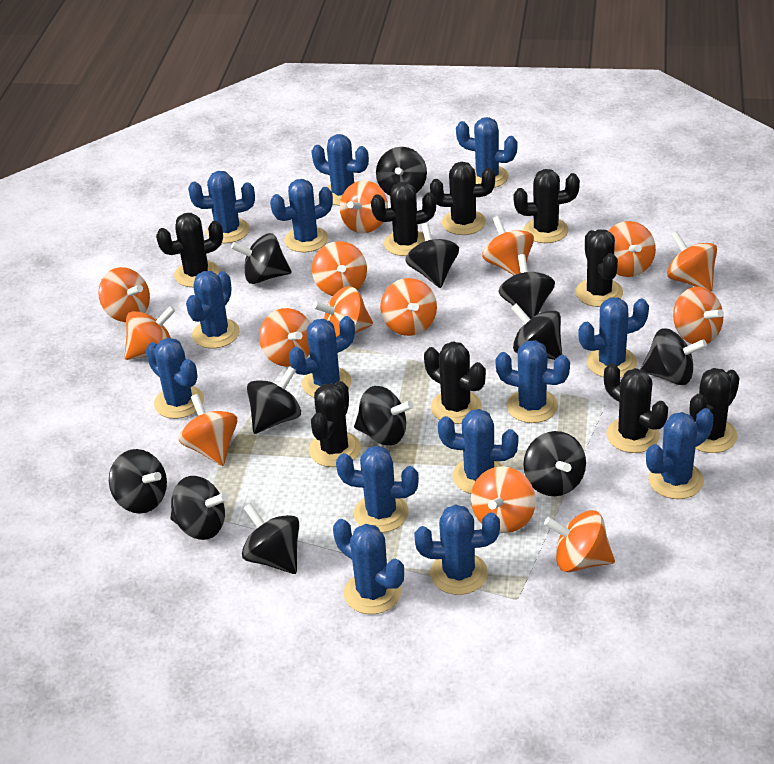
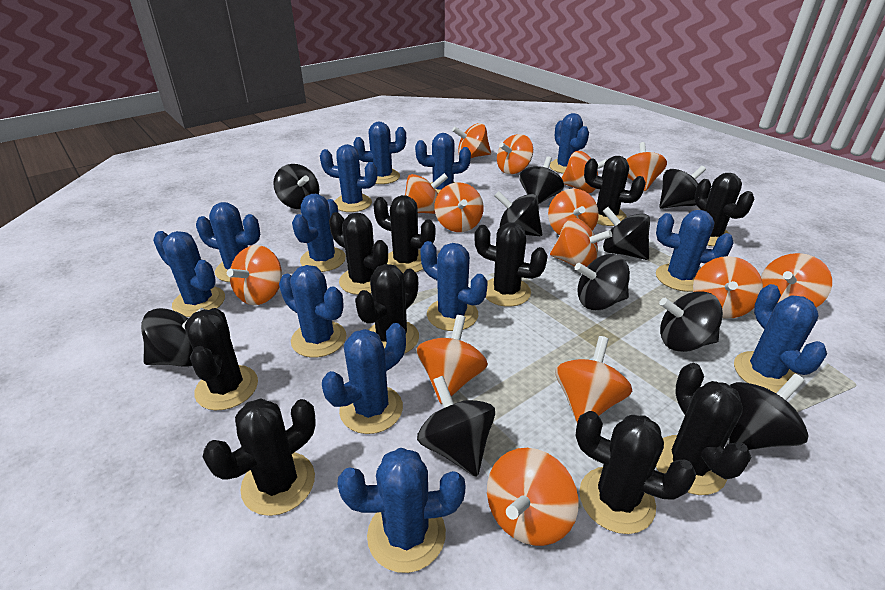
black cactus: [156,213,223,287] [309,381,361,467] [371,182,436,256] [424,342,486,424] [430,162,495,235] [513,169,580,243] [576,229,623,307] [604,363,668,453] [689,368,740,453] = 9 -> [185,308,258,411] [202,398,316,516] [329,212,388,295] [355,264,419,354] [374,195,435,273] [474,222,548,307] [576,411,696,534] [584,156,646,226] [656,363,751,495] [695,173,754,246] = 10
black spinning top: [109,449,167,514] [170,476,228,540] [231,233,292,284] [242,503,299,574] [247,366,301,434] [354,386,413,446] [376,147,427,196] [405,223,459,288] [499,254,555,319] [511,303,562,360] [523,431,586,496] [641,328,707,385] = 12 -> [141,308,204,367] [273,164,319,209] [417,376,495,477] [494,191,542,236] [519,156,564,204] [575,254,630,310] [603,207,650,260] [659,166,706,209] [659,291,723,352] [729,374,809,450] = 10
blue cactus: [146,338,204,419] [186,271,239,348] [188,171,255,243] [270,179,333,253] [289,316,355,397] [311,134,369,206] [333,519,404,614] [336,446,419,533] [414,504,500,595] [438,409,518,494] [456,117,518,188] [495,340,570,423] [578,298,649,378] [646,408,714,499] = 14 -> [153,231,225,317] [196,202,260,282] [279,265,346,358] [292,194,346,272] [320,144,377,212] [322,323,406,434] [337,448,465,573] [353,121,406,184] [415,133,471,193] [420,241,487,331] [550,113,589,174] [656,210,734,292] [734,284,827,393] = 13

